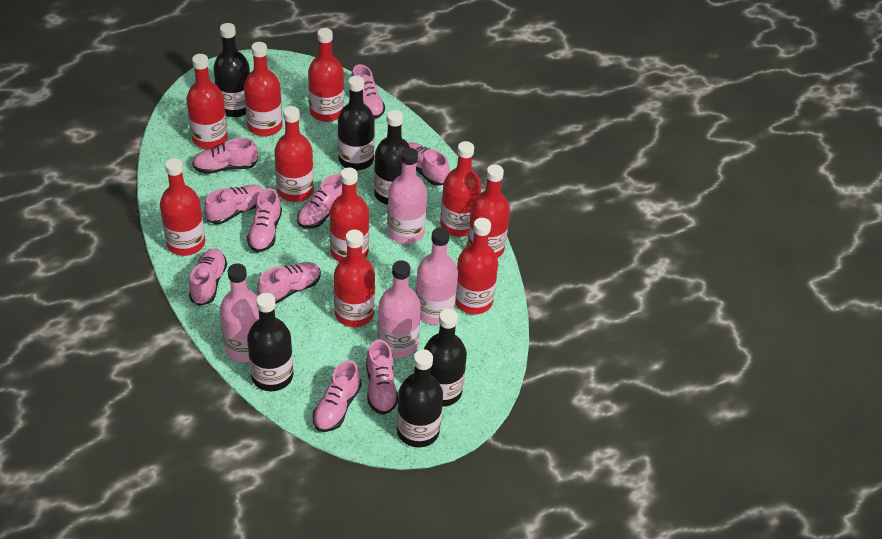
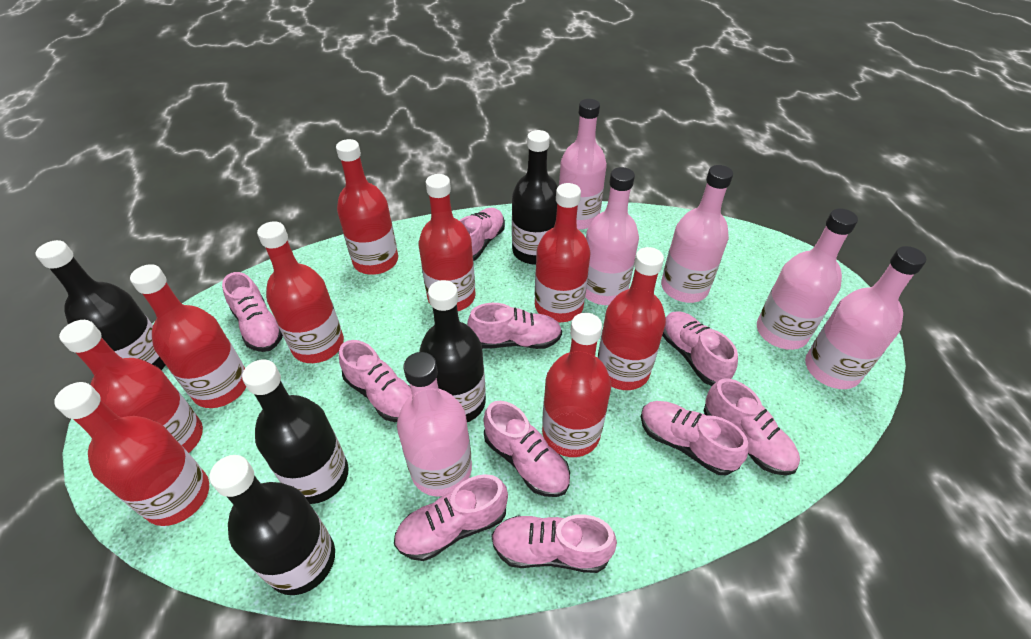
black bottle: [214,23,250,117] [247,293,293,391] [338,76,375,170] [374,110,410,205] [397,349,443,448] [424,309,467,406] = 6 -> [36,240,166,370] [209,455,335,595] [242,359,349,504] [419,280,486,422] [512,130,558,265] = 5
pink bottle: [220,263,259,362] [378,260,421,358] [387,148,427,244] [416,227,458,325] = 4 -> [397,352,472,497] [559,99,607,230] [585,167,639,305] [661,165,733,303] [757,208,858,350] [805,246,926,389] = 6
red bottle: [160,158,205,256] [187,54,228,149] [244,42,283,136] [274,106,314,202] [308,28,344,122] [330,167,369,262] [334,230,375,327] [440,141,482,237] [455,218,498,314] [467,165,510,258] = 10 -> [54,382,209,526] [59,320,203,453] [130,264,246,408] [257,221,344,363] [336,139,398,275] [419,174,476,311] [535,183,590,322] [542,313,611,457] [598,247,666,390] = 9

